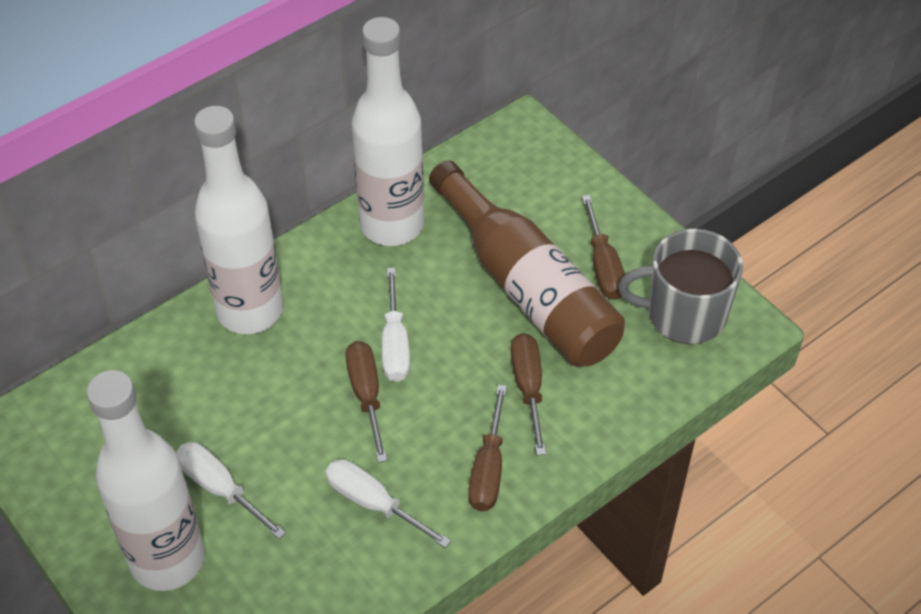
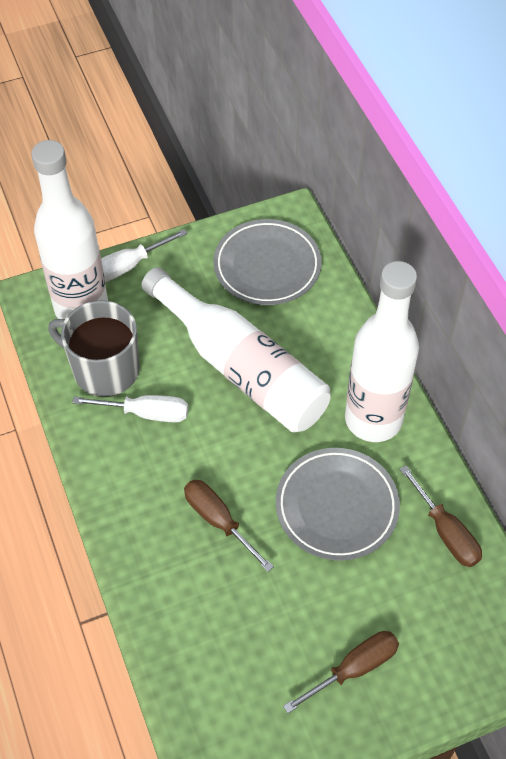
brown bottle: [429,160,625,367] = 1 -> none = 0
brown screwdriver: [346,341,387,463] [468,385,507,511] [511,333,546,456] [582,195,625,300] = 4 -> [184,480,274,572] [283,631,399,713] [400,465,482,567] = 3
grey plate: none = 0 -> [213,219,322,305] [276,448,400,561] = 2
white screwdriver: [176,442,286,539] [325,459,451,548] [382,268,410,382] = 3 -> [72,395,188,423] [101,229,188,282] = 2

